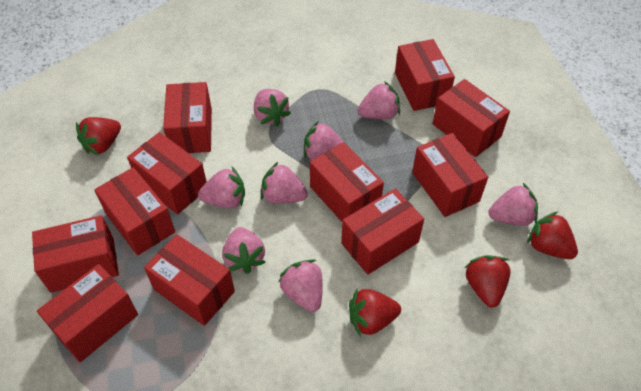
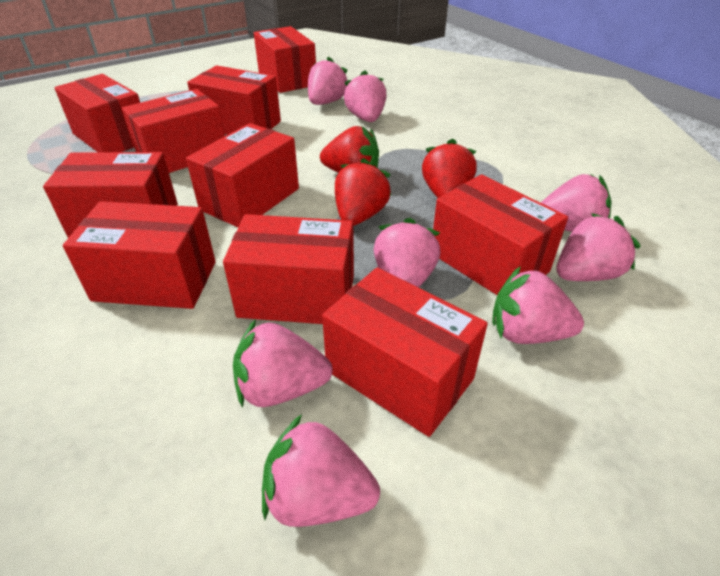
red box: [32,215,119,293] [37,264,138,362] [94,167,175,256] [127,132,207,214] [144,234,235,326] [163,82,212,153] [310,142,384,222] [341,188,424,275] [395,39,455,111] [412,133,488,217] [432,79,510,157] = 11 -> [43,152,178,238] [54,74,140,152] [63,201,216,309] [122,89,225,173] [186,123,299,227] [187,65,281,135] [223,214,354,324] [254,26,316,93] [322,267,488,437] [433,174,568,295] = 10
red strawberry: [76,117,121,155] [349,289,401,337] [465,255,511,307] [527,212,578,259] = 4 -> [320,126,379,173] [335,158,392,226] [422,139,477,198] = 3

